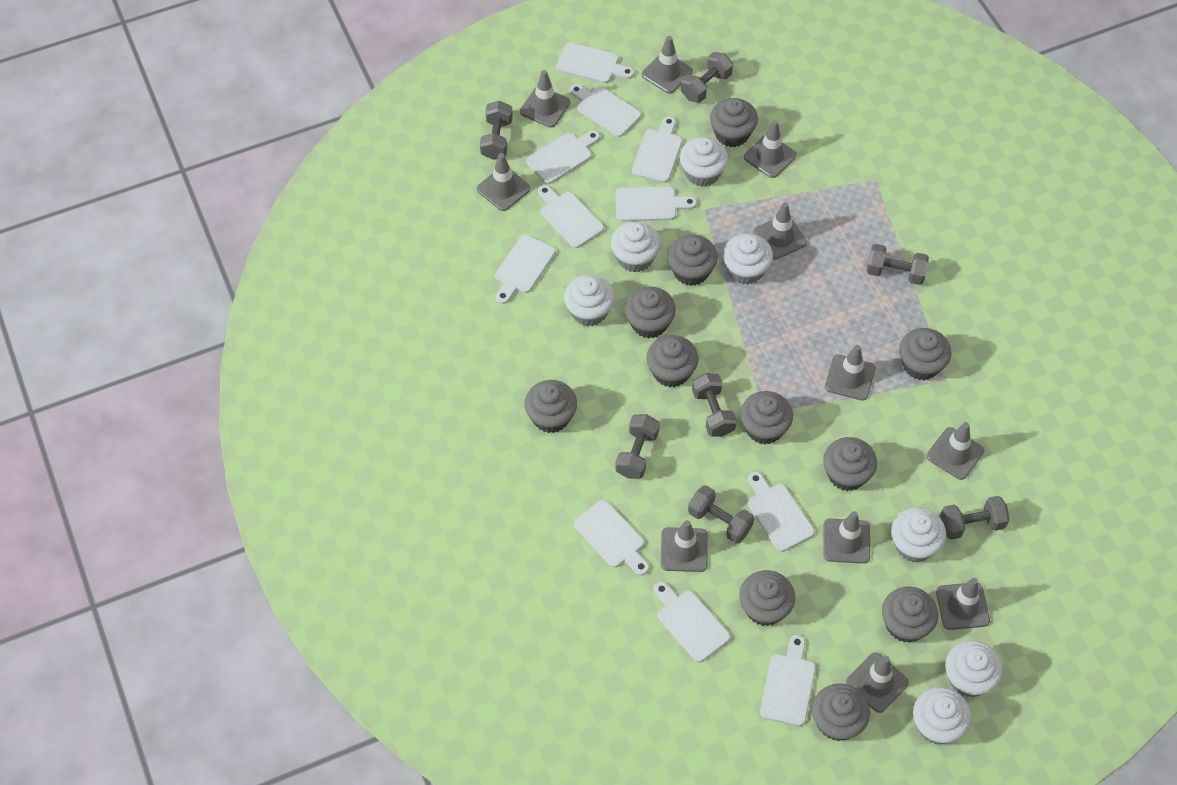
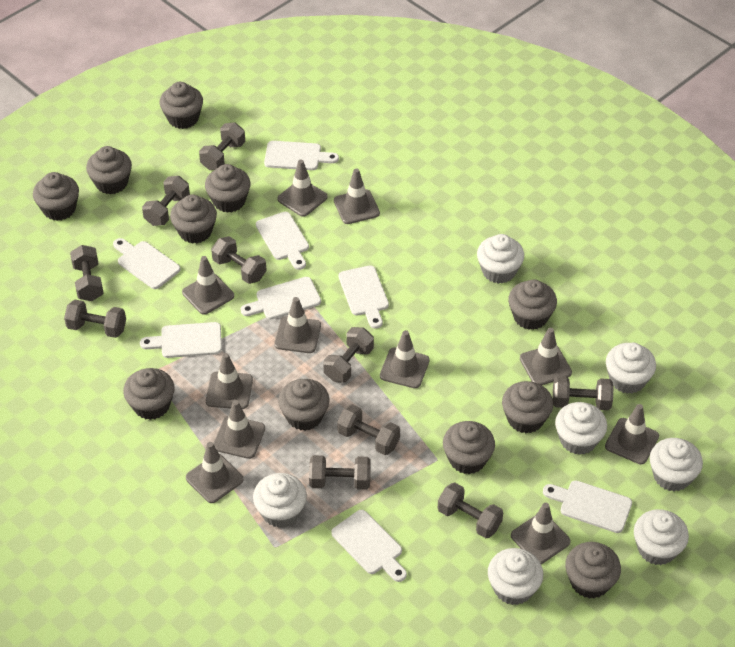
grey dumbbell: [480,101,513,160] [615,414,660,479] [681,52,733,103] [688,485,754,543] [692,373,737,437] [866,244,929,285] [940,496,1010,540] = 7 -> [64,300,126,338] [70,245,104,301] [142,176,190,226] [199,123,245,170] [211,236,267,284] [309,455,371,490] [323,327,374,382] [337,404,400,455] [438,483,503,538] [552,376,614,410] = 10
white cutting board: [495,235,556,304] [526,130,600,184] [538,185,604,248] [556,42,634,83] [569,84,641,137] [573,500,649,576] [615,186,697,222] [632,116,682,183] [654,582,730,662] [748,472,815,552] [760,635,816,726] = 11 -> [113,238,181,289] [140,322,222,358] [241,277,321,319] [256,212,309,270] [264,141,339,170] [331,510,407,582] [339,265,389,328] [543,480,632,533] = 8

